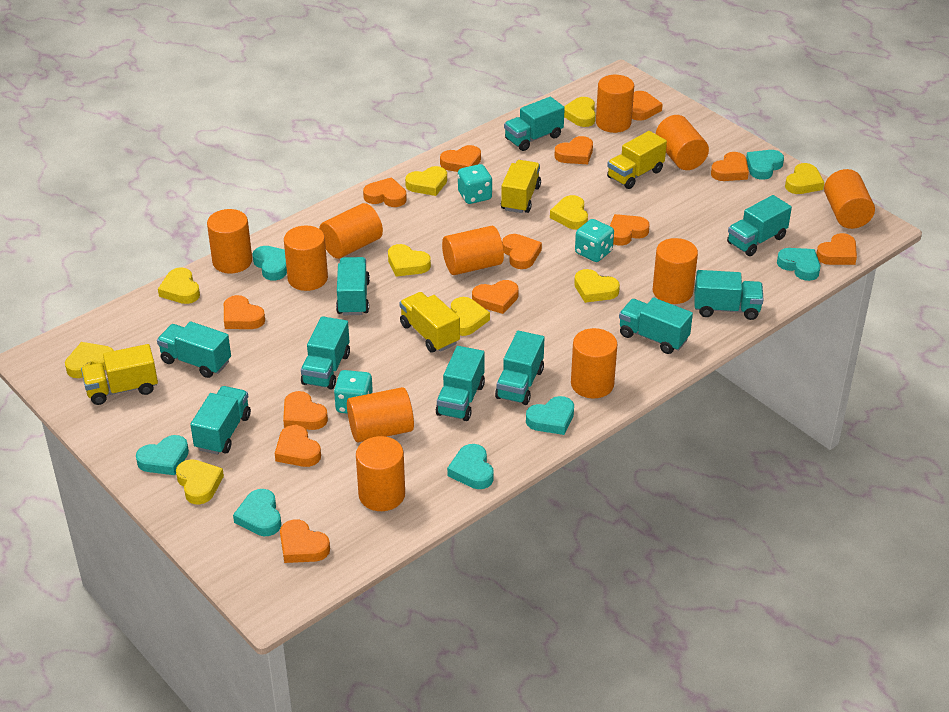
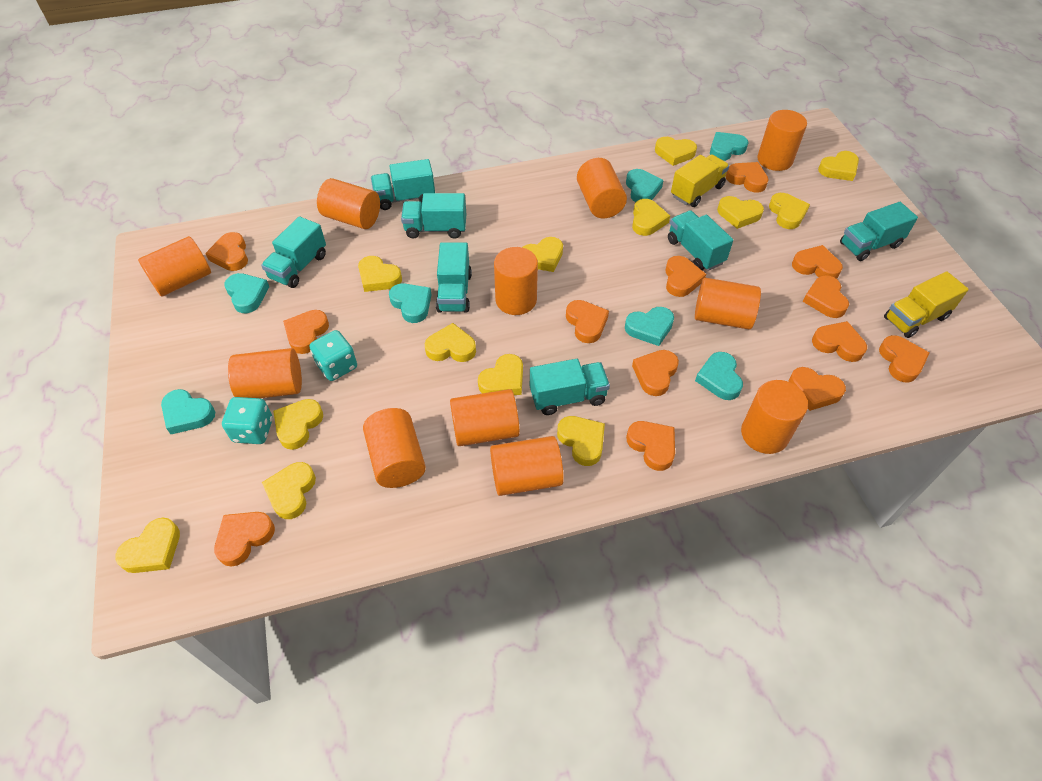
turquoise dice: [334,370,373,414] [458,164,492,204] [575,219,614,262] = 3 -> [222,397,273,444] [310,330,357,381] = 2
turquoise truck: [157,322,231,378] [190,386,251,455] [301,316,350,389] [336,257,370,315] [436,346,485,421] [495,331,544,405] [504,97,565,151] [619,298,693,354] [694,270,764,320] [727,195,792,256] = 10 -> [261,216,326,288] [371,159,435,210] [401,193,466,239] [436,242,472,313] [530,359,610,415] [668,210,733,271] [840,202,918,261] = 7
yellow heart: [65,342,114,378] [158,267,200,304] [176,459,224,505] [388,244,431,277] [405,166,447,196] [451,297,490,336] [550,195,588,230] [564,97,596,127] [574,269,620,303] [785,163,824,194] = 10 -> [115,518,180,573] [262,462,316,519] [273,399,323,450] [358,256,402,292] [425,323,476,362] [478,354,523,395] [522,237,563,272] [557,416,605,466] [632,199,670,236] [655,137,697,166] [717,196,764,229] [769,193,810,229] [818,151,859,181] = 13
yellow truck: [81,344,158,405] [399,292,460,353] [501,160,541,213] [607,131,667,189] = 4 -> [671,154,729,207] [884,271,969,338] = 2

